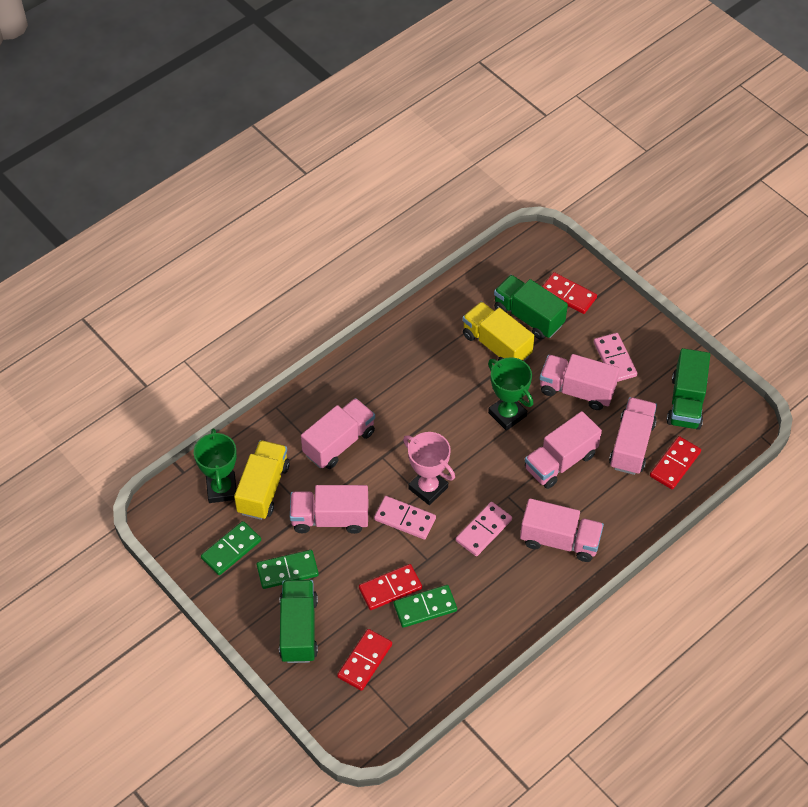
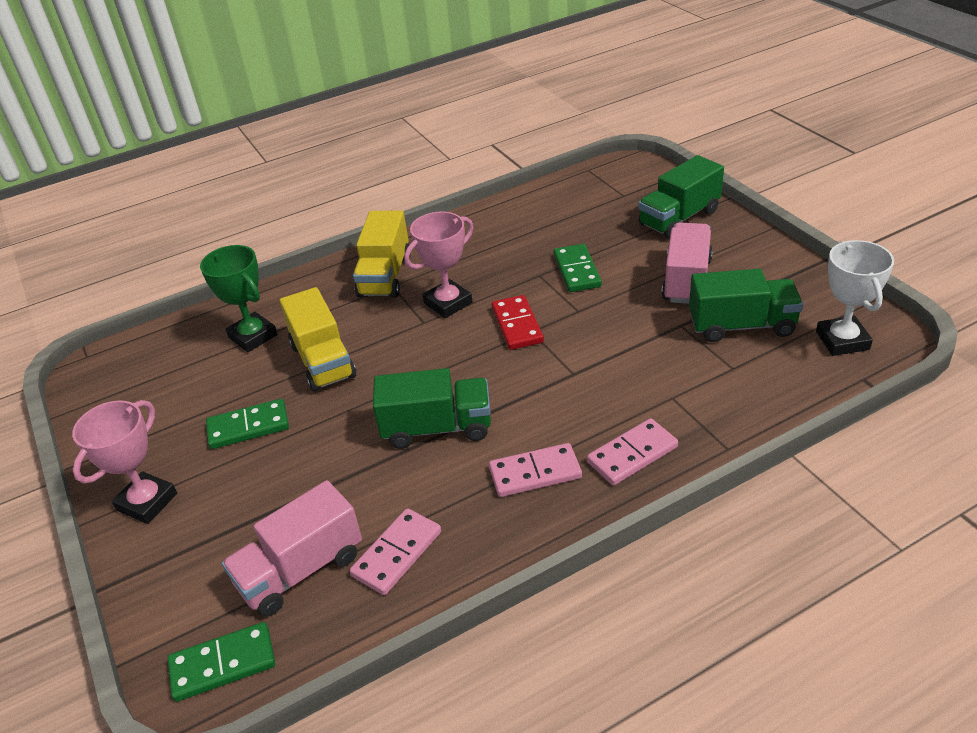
green trophy: [194,429,237,503] [488,357,533,431] = 2 -> [200,245,278,352] = 1
pink trophy: [403,432,455,505] = 1 -> [72,400,177,524] [404,212,474,318] = 2
pink truck: [290,485,368,534] [301,398,375,469] [520,498,604,562] [525,411,602,489] [540,354,620,410] [609,397,657,475] = 6 -> [222,480,362,617] [662,222,713,304] = 2
red domino: [337,629,392,691] [359,564,422,610] [542,272,597,314] [650,436,701,489] = 4 -> [491,295,544,350] = 1
white trophy: none = 0 -> [816,240,894,356] = 1

